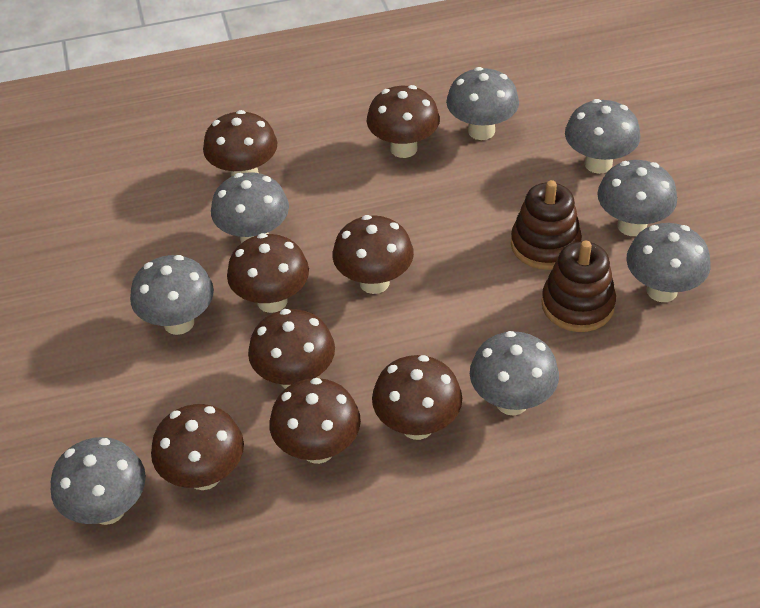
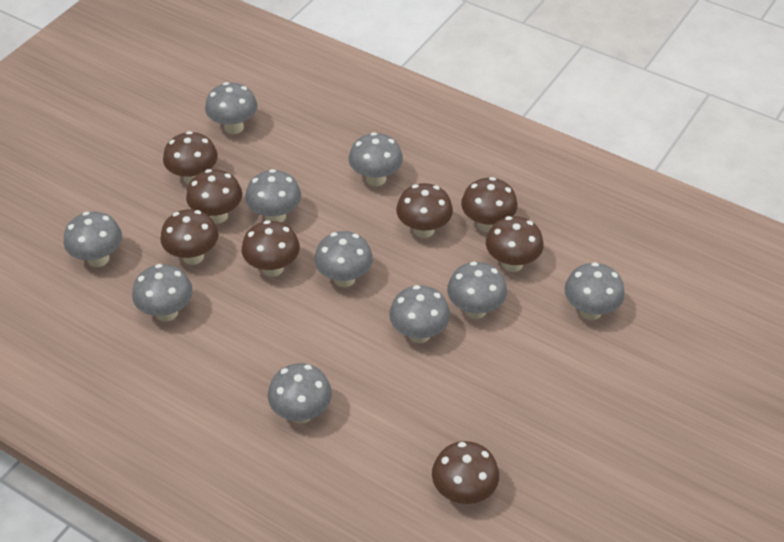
brown stacking toy: [511,180,582,270] [541,241,616,332] = 2 -> none = 0
grey mushroom: [51,437,146,525] [130,255,214,335] [211,172,289,243] [446,67,519,140] [470,331,559,415] [565,99,641,174] [597,160,677,236] [626,223,711,302] = 8 -> [64,212,122,267] [132,264,193,321] [205,82,257,134] [245,169,301,223] [268,363,332,423] [314,231,373,287] [349,132,403,186] [389,285,450,343] [447,262,507,319] [564,262,625,320] = 10

